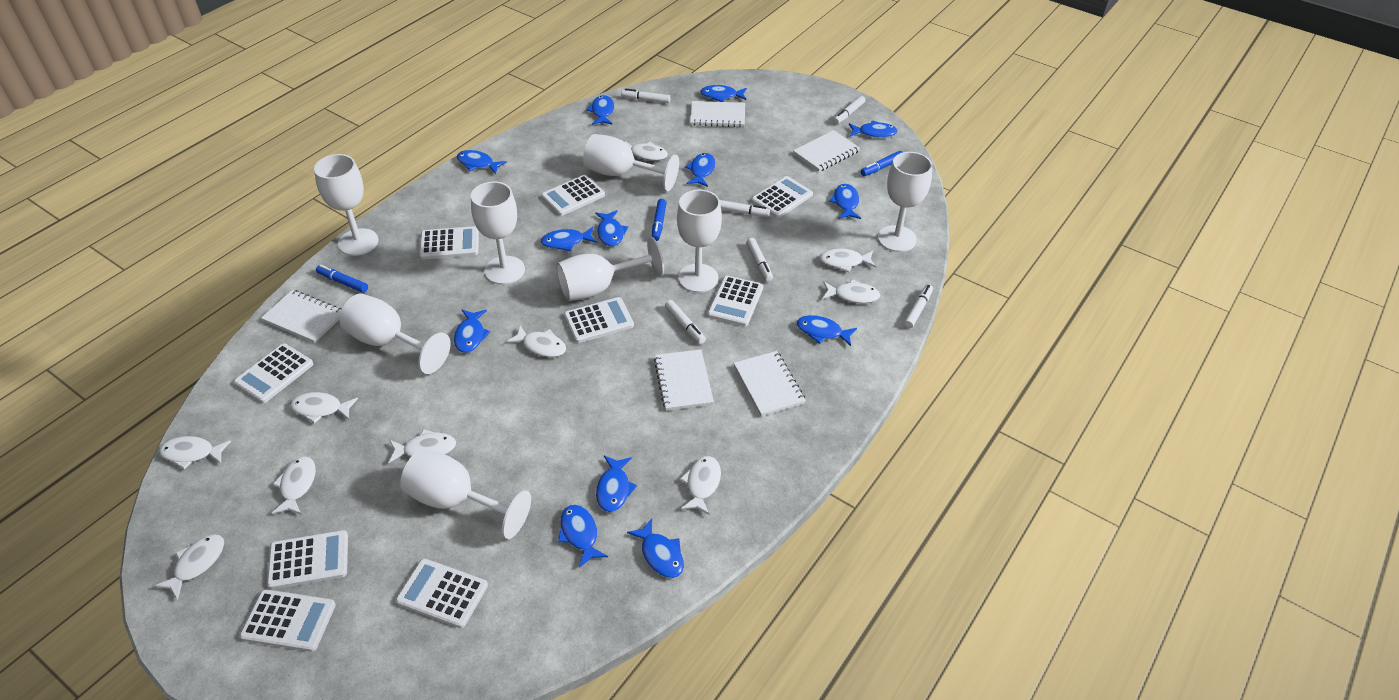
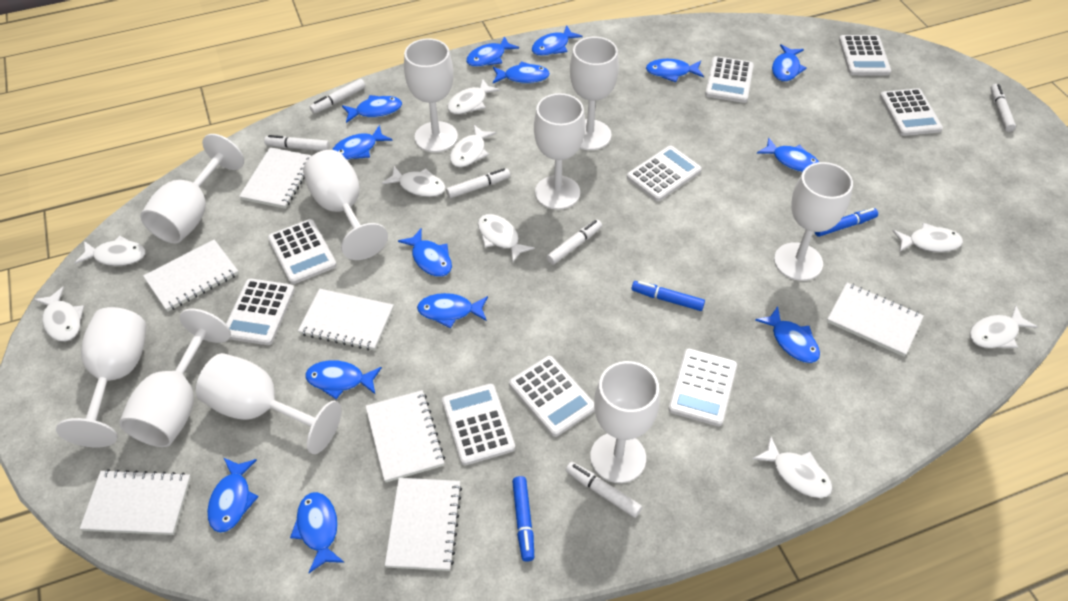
blue fish: [454,310,491,353] [457,150,507,174] [541,227,597,251] [558,505,608,568] [586,95,614,125] [595,210,628,247] [596,456,637,512] [627,519,684,578] [685,153,716,187] [700,85,747,102] [797,315,857,346] [829,184,861,219] [849,120,898,138] = 13 -> [207,458,259,533] [290,492,345,573] [305,360,382,399] [332,125,393,160] [342,95,402,123] [398,228,452,277] [417,293,488,328] [466,36,519,67] [493,61,550,84] [532,26,583,56] [646,59,704,82] [755,306,820,363] [757,137,819,172] [772,44,807,82] = 14
white fish: [155,534,224,600] [159,436,231,470] [272,456,316,515] [290,392,358,424] [388,429,456,463] [506,326,566,357] [625,140,668,161] [680,456,721,515] [820,249,876,272] [822,279,880,304] = 10 -> [34,286,84,342] [75,236,146,266] [382,166,446,197] [447,79,500,115] [450,125,496,168] [478,214,535,262] [753,436,833,498] [893,223,963,252] [970,306,1037,348] = 9
white goblet: [314,154,378,256] [339,294,451,374] [400,449,531,539] [471,181,525,284] [557,237,664,301] [583,134,679,191] [677,189,722,293] [878,152,933,252] = 8 -> [56,307,146,447] [119,309,231,447] [140,134,244,244] [196,353,341,454] [303,150,388,260] [404,38,458,152] [534,93,585,210] [570,37,619,150] [590,361,660,483] [774,162,853,281] = 10
white notebook: [261,290,342,343] [654,349,714,411] [690,101,745,127] [734,351,806,416] [793,130,860,172] = 5 -> [80,469,191,535] [143,240,239,312] [239,147,312,209] [298,289,394,351] [365,390,445,482] [385,478,462,571] [827,282,924,357] = 7

